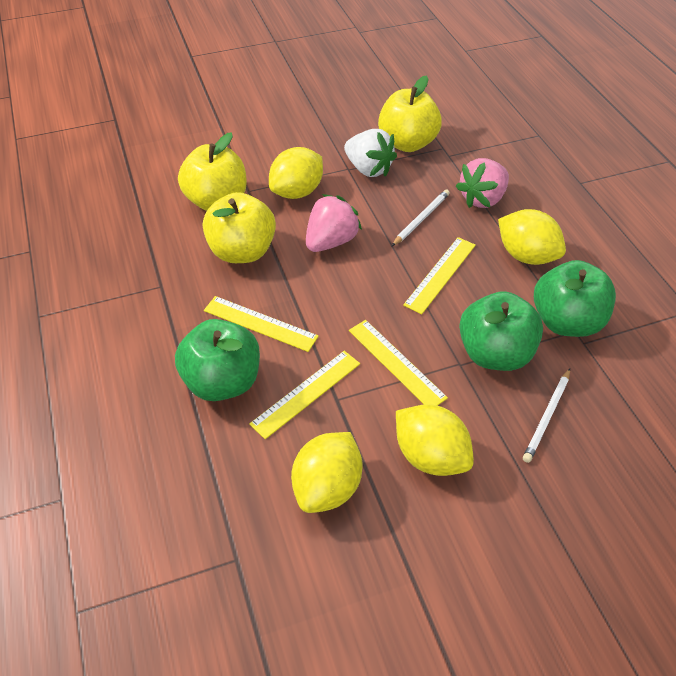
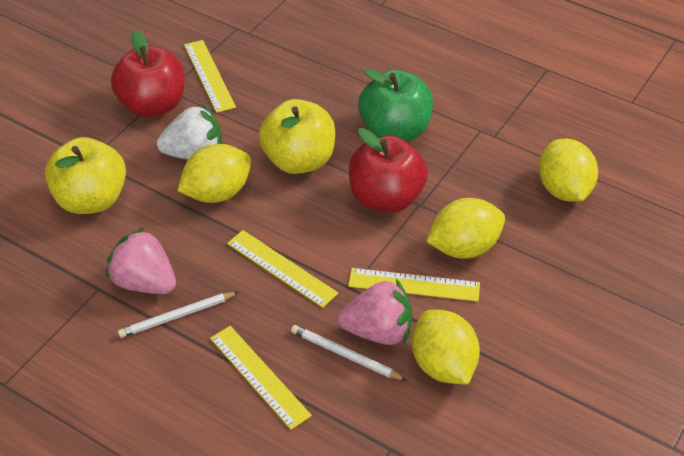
green apple: [175,319,260,401] [459,291,543,371] [534,260,616,337] = 3 -> [358,69,433,141] = 1
red apple: none = 0 -> [111,30,185,117] [349,128,428,213] = 2
yellow apple: [178,132,247,211] [203,192,276,263] [378,75,442,152] = 3 -> [45,137,126,214] [259,99,335,174] = 2

